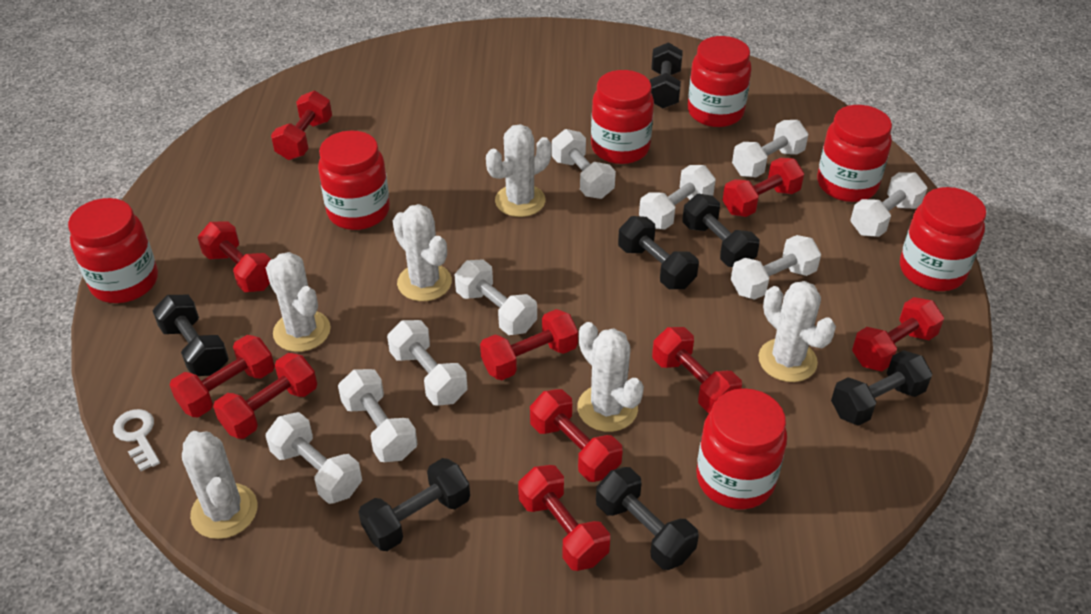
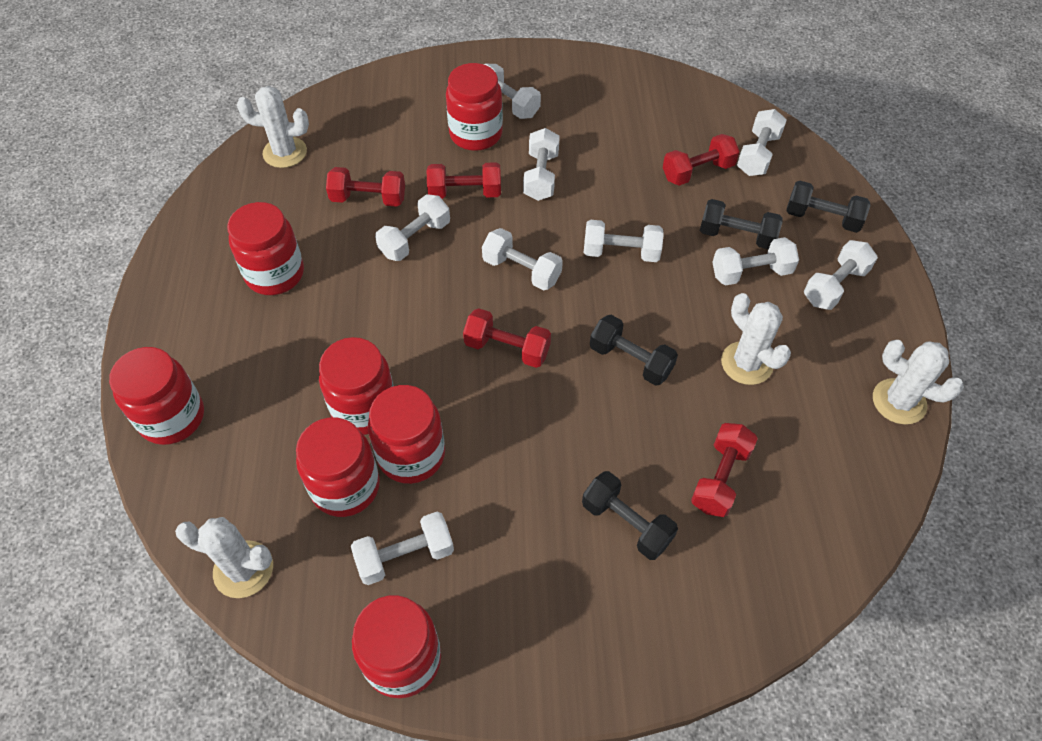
black dumbbell: [153,295,229,376] [359,458,470,551] [596,467,699,570] [618,216,699,289] [650,42,683,108] [682,194,759,267] [831,350,932,425] = 7 -> [582,471,678,560] [590,315,678,386] [700,199,783,249] [786,181,870,233] = 4
red dumbbell: [169,335,275,417] [198,221,272,292] [213,353,317,439] [271,91,332,160] [480,309,578,380] [518,465,610,571] [530,389,623,482] [652,327,742,413] [723,158,804,217] [852,297,944,371] = 10 -> [326,167,405,207] [427,162,501,199] [463,308,551,368] [663,134,740,186] [691,423,758,517] = 5
white cactus: [182,431,258,539] [266,252,331,352] [393,204,452,301] [486,124,552,217] [577,322,644,432] [758,281,836,382] = 6 -> [175,517,273,598] [237,86,309,168] [721,293,791,385] [873,340,964,425] = 4
white key: [113,409,160,471] = 1 -> none = 0

